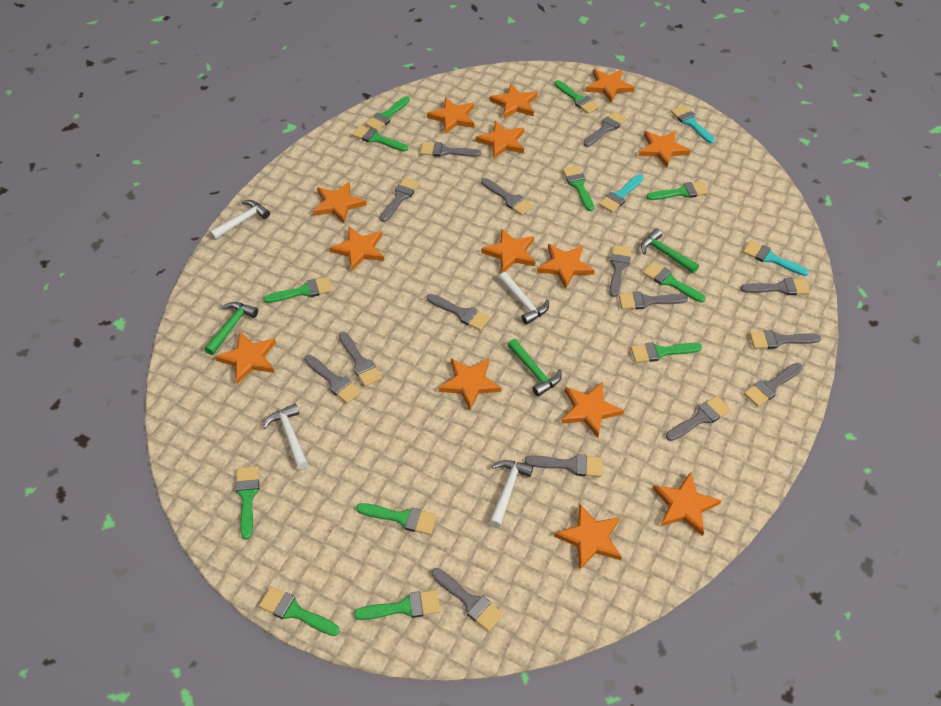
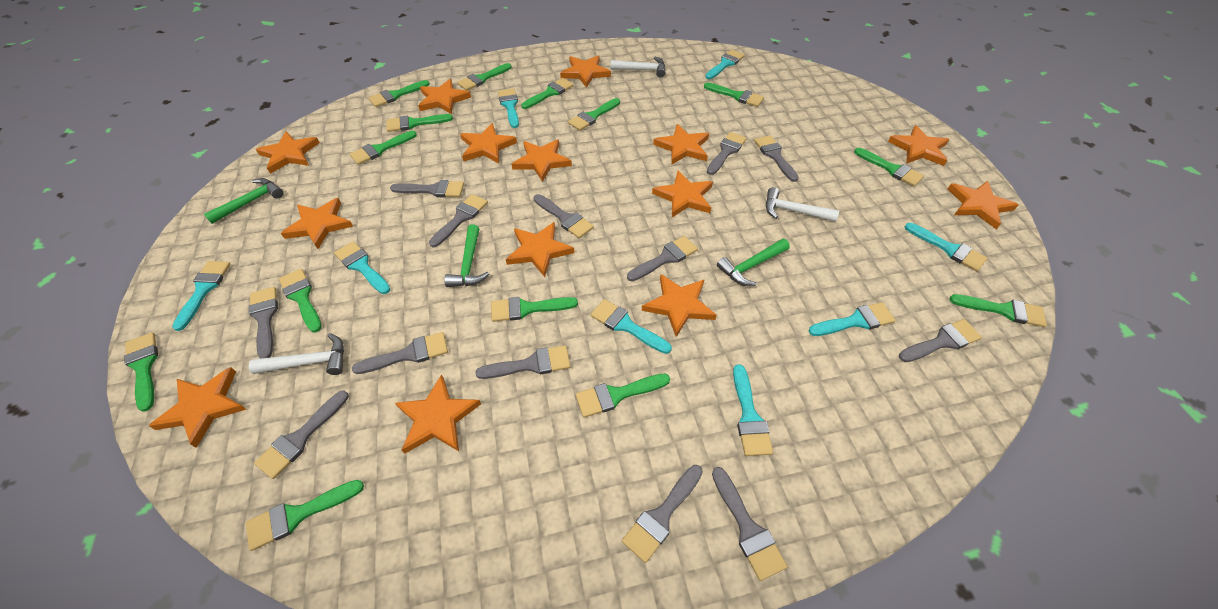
green brush: [235,466,259,540] [259,586,340,636] [263,277,333,303] [352,125,408,151] [354,590,440,620] [356,503,437,535] [365,96,410,131] [554,80,600,114] [562,166,594,211] [631,342,702,363] [643,262,706,302] [646,181,709,200] = 12 -> [124,332,158,412] [246,480,364,551] [279,269,322,333] [350,131,417,165] [368,80,430,107] [387,114,453,132] [457,63,512,90] [491,297,578,322] [521,78,574,109] [568,98,620,131] [576,374,670,418] [704,82,764,107] [854,148,924,186] [950,294,1047,327] = 14
grey brush: [304,355,362,404] [339,332,382,387] [380,177,420,222] [420,142,481,157] [426,294,490,331] [432,568,504,632] [481,178,533,215] [525,454,603,477] [584,112,627,147] [609,245,632,297] [619,291,688,309] [666,396,731,441] [740,278,810,295] [744,363,803,407] [749,330,821,349] = 15 -> [249,287,278,358] [254,390,349,479] [352,332,448,374] [390,180,464,198] [429,194,488,247] [475,345,570,379] [534,194,594,238] [622,465,703,563] [627,236,698,281] [707,132,747,175] [712,467,787,581] [754,135,799,182] [899,319,982,362] = 13
turquoise brush: [599,174,643,213] [671,105,715,144] [743,240,809,276] = 3 -> [172,261,231,331] [334,241,391,294] [498,88,519,128] [591,299,672,354] [705,50,745,79] [733,364,773,456] [809,302,896,336] [905,223,987,271] = 8
white hammer: [210,200,270,240] [263,404,308,469] [489,460,533,527] [498,272,549,325] = 4 -> [249,333,344,375] [611,57,665,78] [766,187,839,222] = 3

